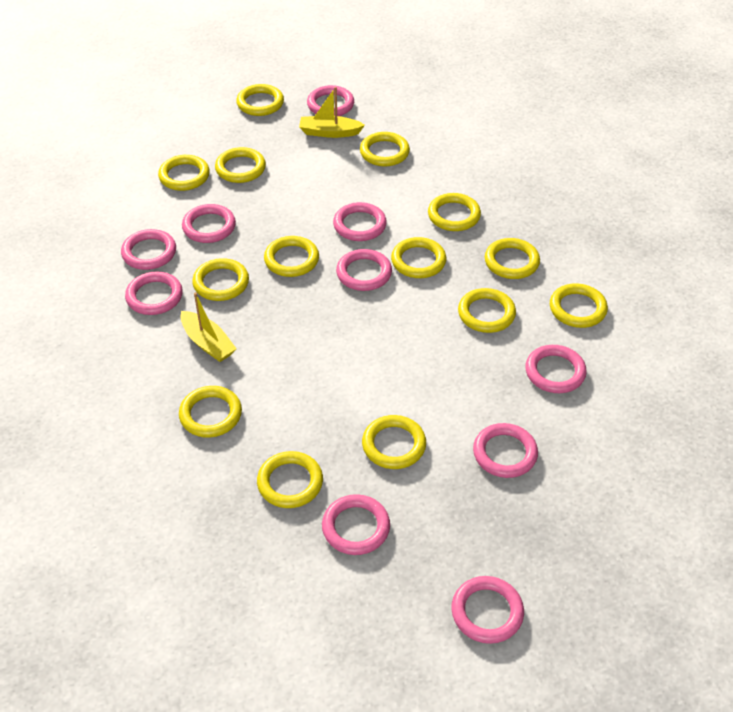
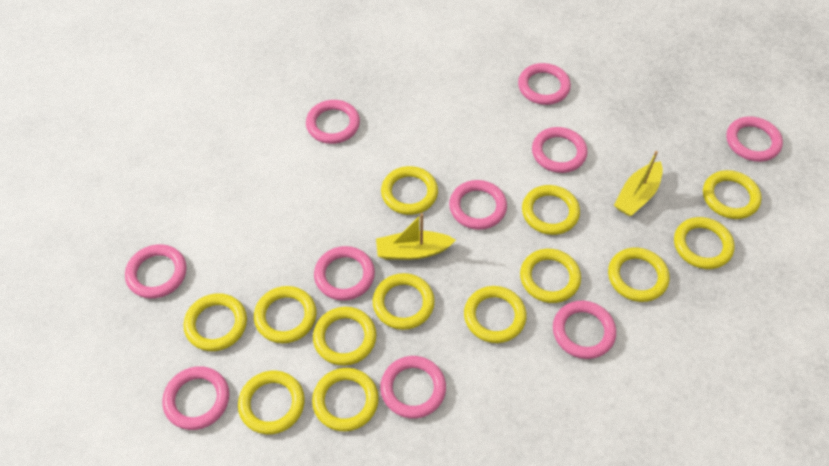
yellow ring: [158,155,210,191] [179,386,242,438] [192,258,249,301] [215,147,266,183] [236,84,284,116] [257,451,323,508] [264,236,319,277] [360,132,410,167] [362,415,426,469] [391,237,446,278] [428,193,481,231] [458,288,516,333] [485,238,540,279] [550,283,608,328] = 14 -> [184,293,247,351] [238,371,305,434] [254,286,316,343] [312,368,379,431] [313,307,376,366] [373,273,435,330] [381,166,438,215] [464,286,527,343] [520,249,581,303] [522,185,580,235] [608,247,669,302] [674,217,734,269] [703,170,762,219] = 13

